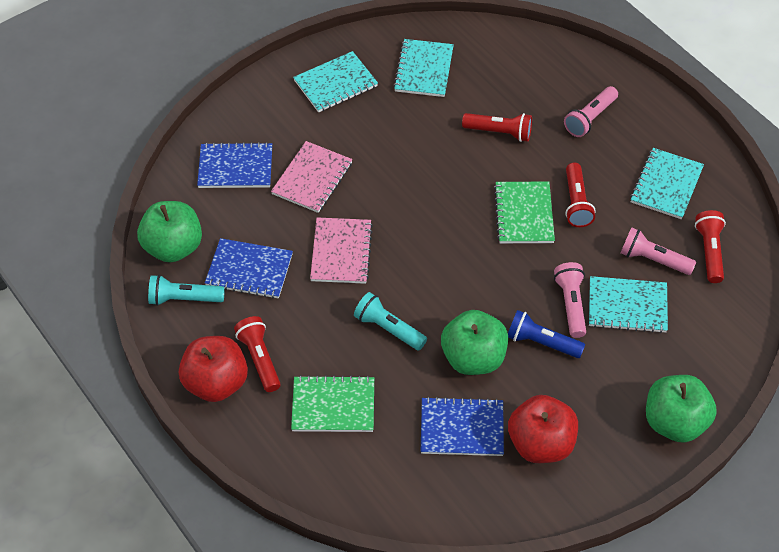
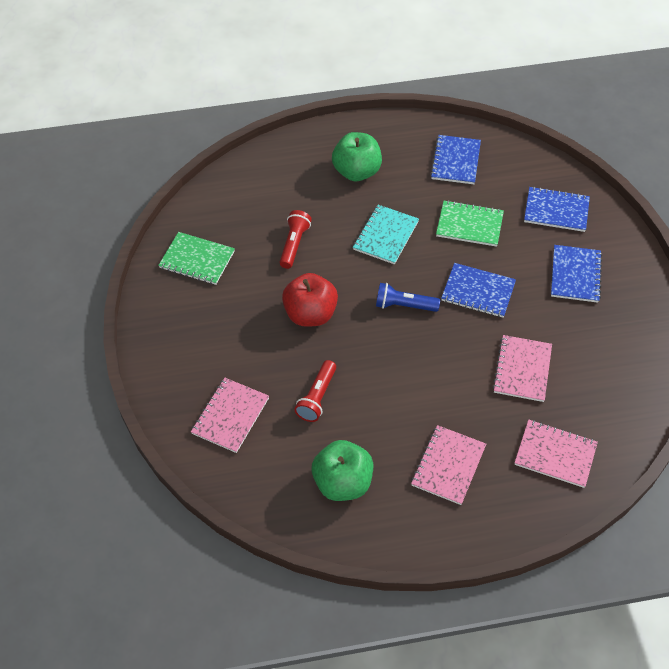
blue notebook: [197,142,272,188] [205,238,293,299] [421,396,504,456] = 3 -> [430,135,481,184] [441,263,516,318] [524,186,590,232] [551,245,602,303] = 4
green apple: [137,201,202,263] [441,310,508,375] [646,375,717,443] = 3 -> [312,440,373,501] [332,132,382,181] = 2
pink flashlight: [554,262,586,338] [564,86,618,137] [621,227,696,275] = 3 -> none = 0
pink notebook: [271,141,353,213] [310,217,373,284] = 2 -> [191,378,269,453] [411,425,486,505] [493,335,552,402] [514,420,598,488] = 4
red apple: [179,336,248,402] [508,395,578,463] = 2 -> [282,273,338,327] = 1
red flashlight: [234,316,280,392] [462,113,532,142] [566,163,596,227] [695,210,726,283] = 4 -> [280,210,312,269] [294,360,336,422] = 2
turquoise flashlight: [148,275,225,306] [354,292,427,350] = 2 -> none = 0
turquoise notebook: [293,51,378,112] [393,39,454,97] [589,276,668,333] [630,148,704,219] = 4 -> [353,205,419,264] = 1

